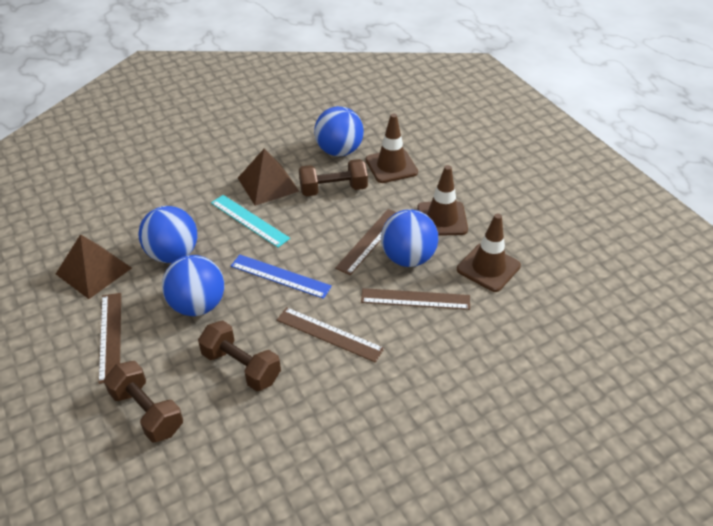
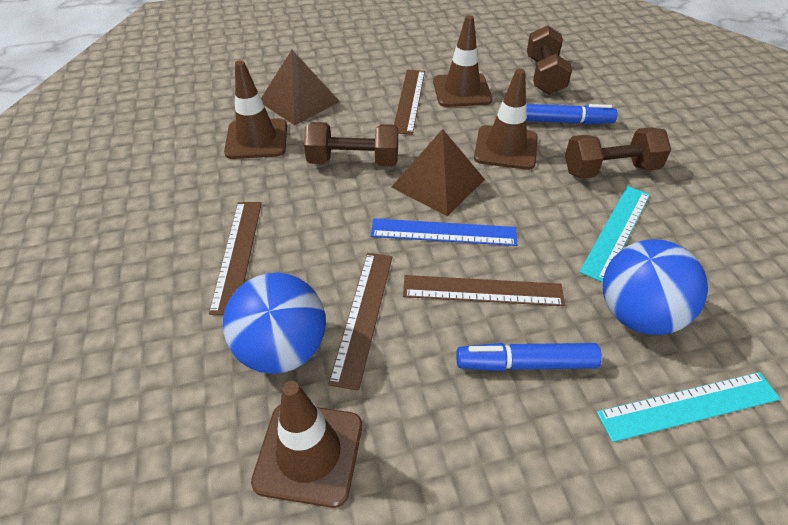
blue ball: [138,206,197,263] [162,255,224,316] [314,106,364,156] [381,209,438,267] = 4 -> [223,273,326,374] [603,239,708,335] = 2
blue marker: none = 0 -> [456,343,602,371] [526,104,617,124] = 2
brown traffic cone: [366,113,418,183] [417,165,468,236] [457,213,521,292] = 3 -> [224,60,287,159] [251,381,362,508] [433,15,493,107] [474,69,538,170] = 4
turquoise ruler: [211,195,290,247] = 1 -> [579,186,650,282] [597,372,780,442] = 2

